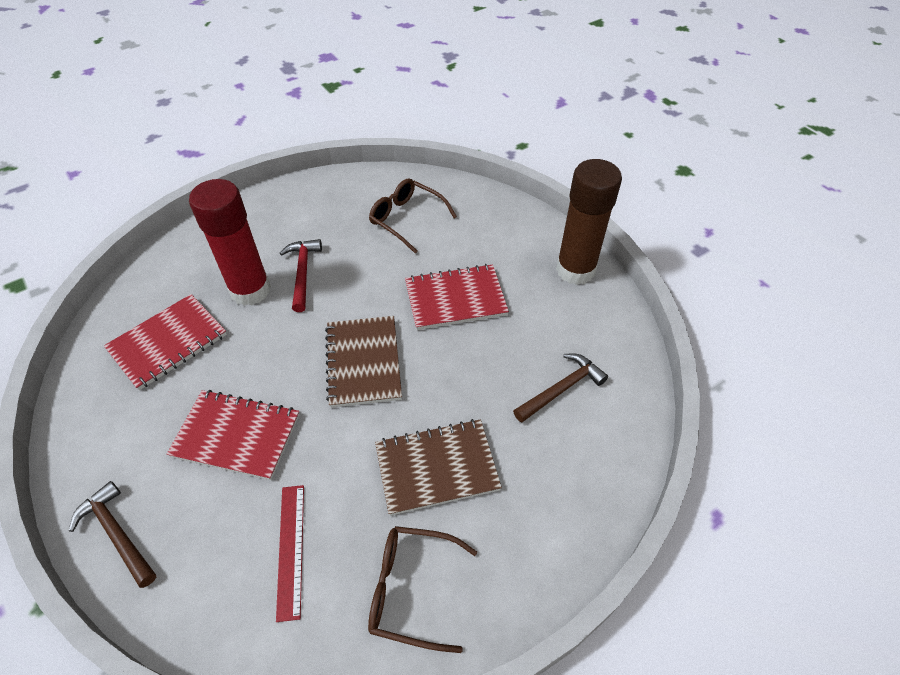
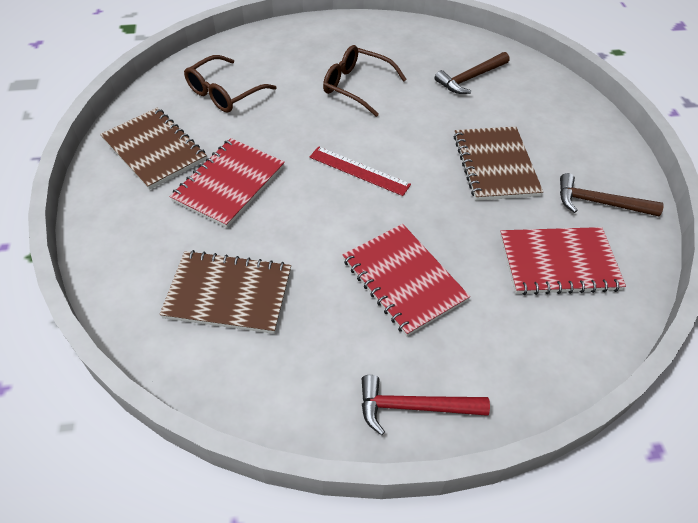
brown glue stick: [556,159,622,285] = 1 -> none = 0
brown notebook: [325,316,402,408] [375,419,502,516] = 2 -> [100,108,207,190] [160,250,291,334] [454,127,543,201] = 3
red glue stick: [189,179,271,306] = 1 -> none = 0

